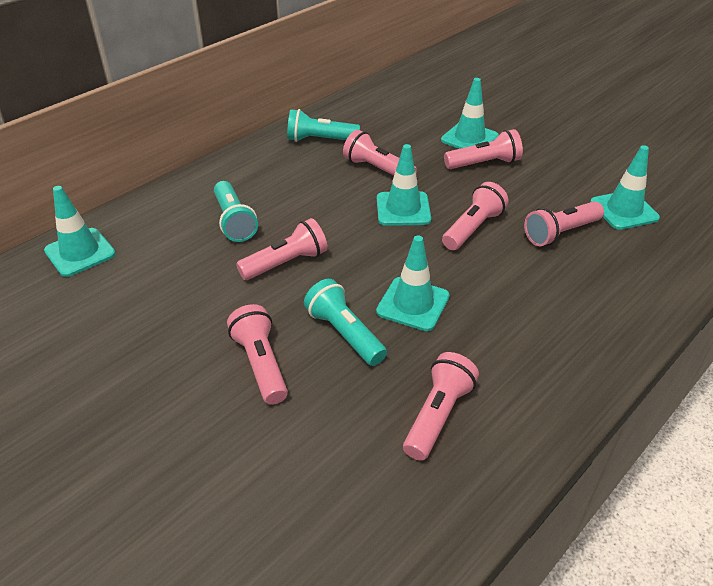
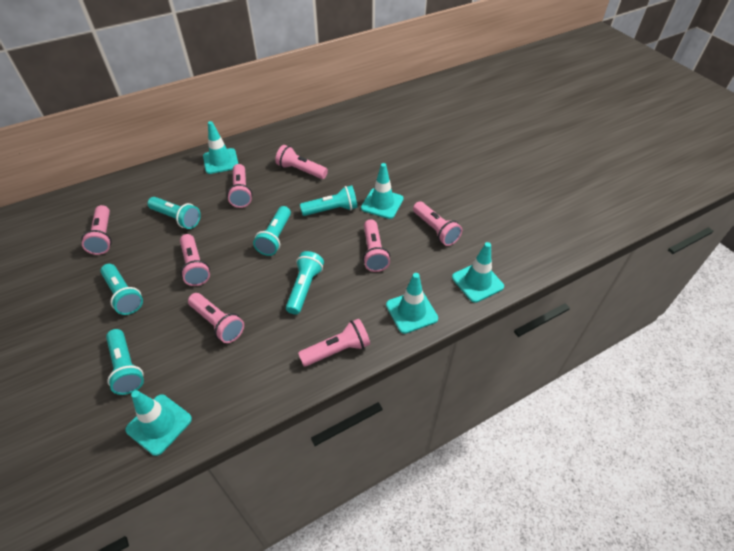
pink flashlight: [227,304,288,405] [236,218,328,280] [343,130,417,176] [403,352,479,461] [442,182,508,250] [444,129,523,169] [524,201,604,246] = 7 -> [81,205,112,255] [180,234,210,286] [188,293,244,343] [227,164,252,208] [275,145,328,179] [298,319,370,367] [363,219,390,272] [413,201,462,246] = 8
turquoise flashlight: [214,181,258,242] [287,109,360,142] [304,279,387,366] = 3 -> [100,264,143,315] [106,329,144,395] [148,197,201,229] [253,206,291,256] [286,251,324,315] [300,185,358,216] = 6

